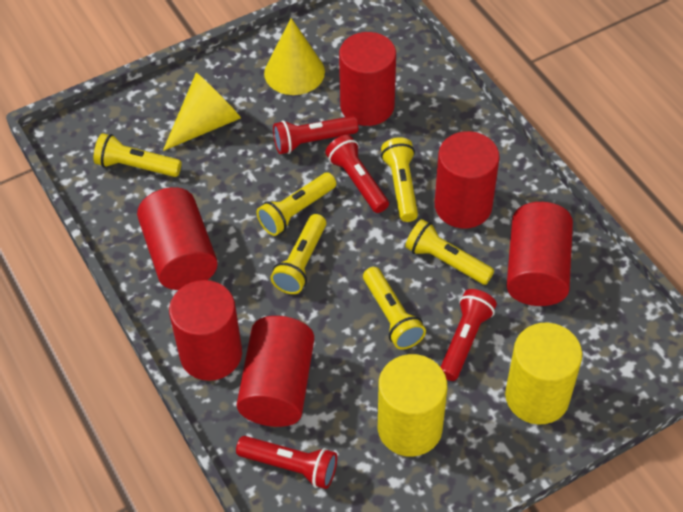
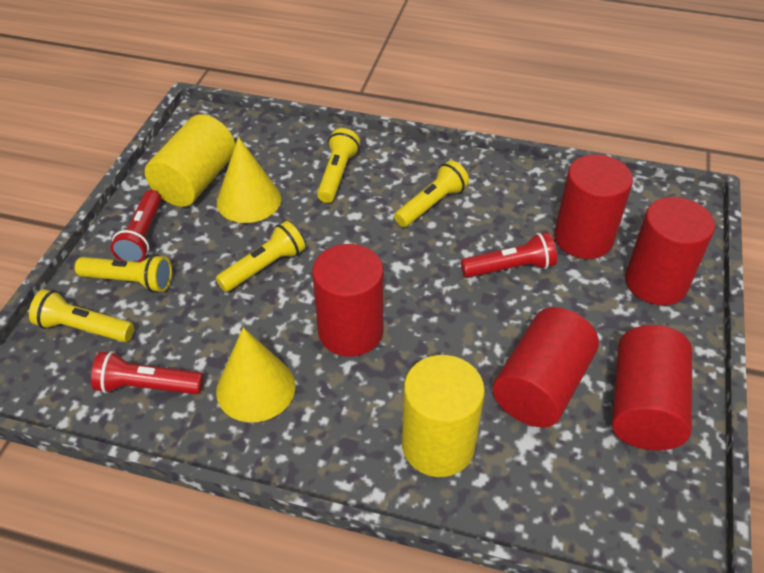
red cylinder: [137,187,218,290] [169,280,242,381] [237,316,314,427] [339,32,396,126] [435,131,500,228] [507,202,573,306] = 6 -> [312,244,384,357] [493,307,599,428] [554,155,633,259] [612,325,692,450] [625,197,715,305] = 5
red flashlight: [236,436,337,489] [273,116,358,154] [325,135,389,213] [441,289,497,381] = 4 -> [91,351,204,394] [111,190,162,262] [461,232,557,278] = 3
yellow flashlight: [93,133,182,177] [256,172,336,236] [271,214,326,294] [363,267,426,350] [381,137,418,222] [405,219,494,285] = 6 -> [29,289,134,342] [75,254,172,292] [216,221,305,292] [317,128,360,203] [394,160,469,227] = 5

